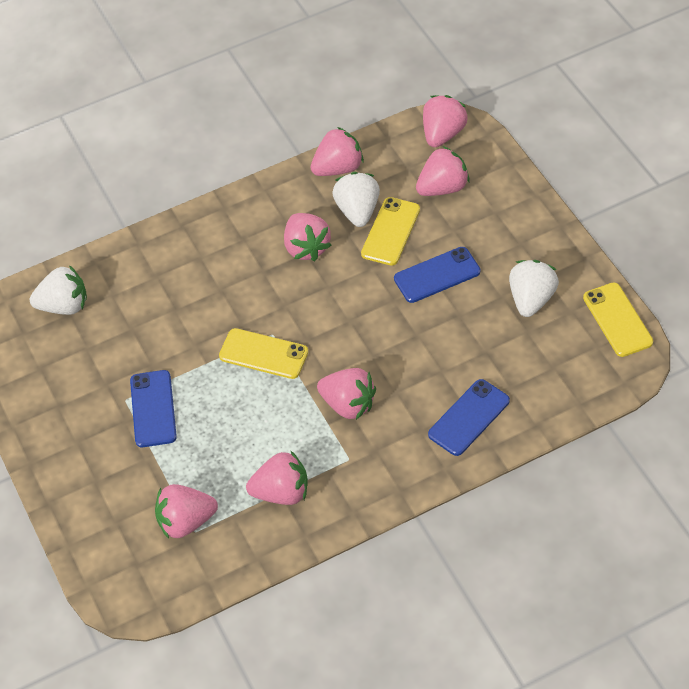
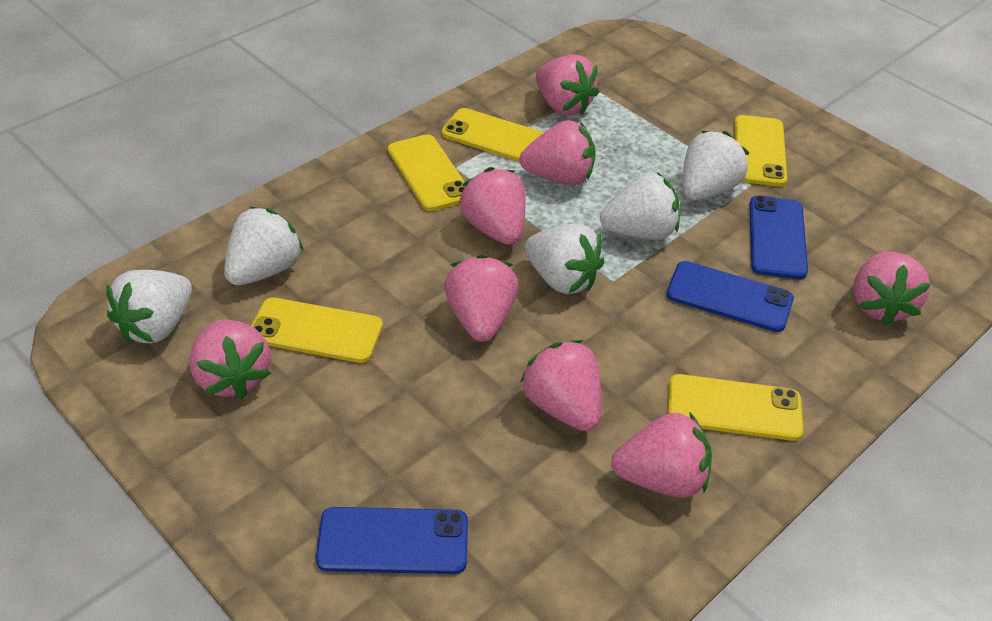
pink strawberry: [155,484,218,539] [246,450,308,505] [284,213,332,261] [310,127,364,176] [317,368,376,420] [416,146,470,196] [423,95,467,147] = 7 -> [189,320,271,399] [444,254,518,342] [459,167,526,245] [520,120,596,185] [520,340,602,431] [536,54,599,115] [611,412,712,498] [853,252,931,325] = 8
white strawberry: [30,265,87,315] [332,172,380,227] [509,260,559,317] = 3 -> [106,270,192,344] [224,207,304,285] [525,223,604,294] [600,172,680,240] [683,131,749,200] = 5
yellow phone: [219,328,308,379] [361,197,420,265] [583,282,653,357] = 3 -> [251,297,383,363] [388,134,465,211] [442,108,544,162] [668,374,803,441] [734,115,787,186] = 5

